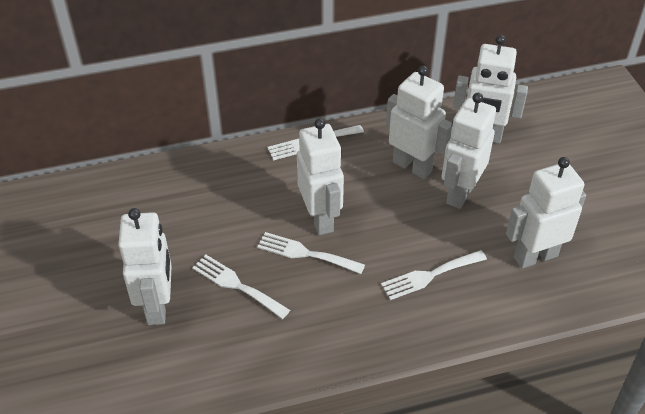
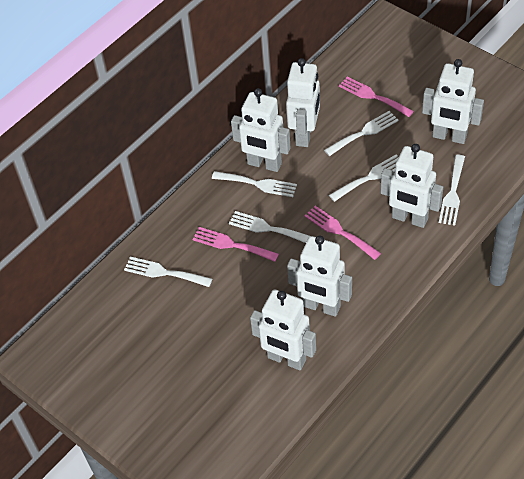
pink fork: none = 0 -> [192,227,279,262] [305,206,381,260] [339,77,414,117] = 3
white fork: [192,255,290,319] [257,232,365,274] [267,125,364,160] [381,250,487,300] = 4 -> [124,257,212,287] [212,171,297,197] [229,211,310,243] [324,111,399,156] [329,154,399,202] [439,155,465,226] = 6

